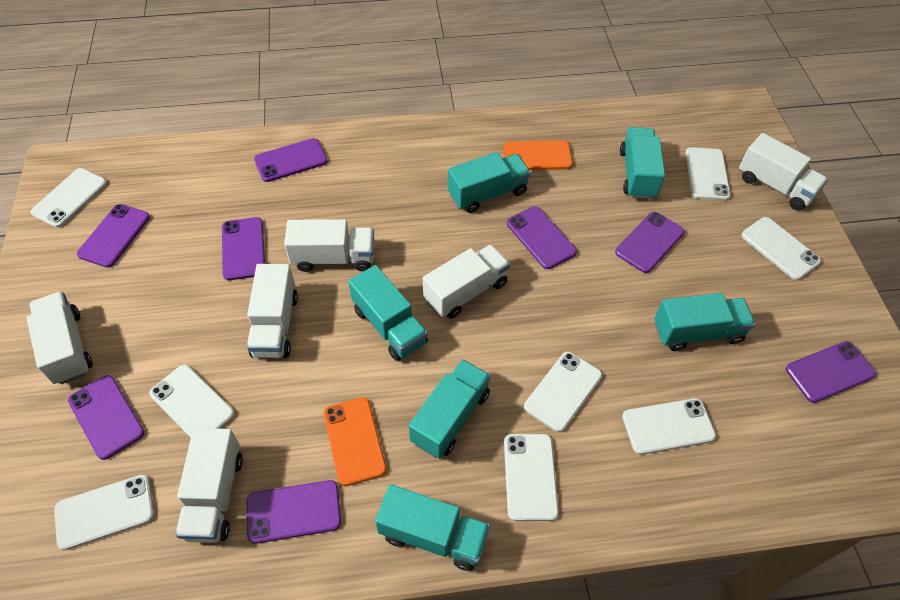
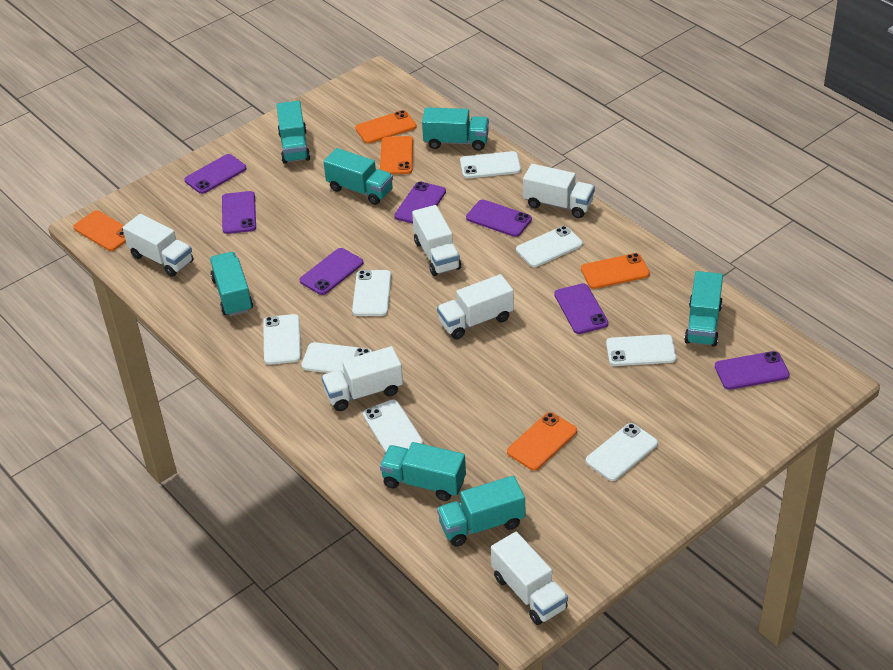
orange phone: [323,397,387,486] [504,140,573,170] = 2 -> [73,210,126,251] [355,110,416,144] [380,136,413,174] [507,412,577,471] [581,253,650,289] = 5
purple phone: [68,375,145,460] [77,204,150,268] [222,217,265,280] [247,480,341,544] [254,138,327,182] [507,206,577,269] [615,212,685,273] [786,341,876,403] = 8 -> [184,154,247,194] [222,191,256,234] [300,248,363,295] [394,181,446,224] [466,199,532,237] [554,283,608,334] [715,351,790,390] = 7
turquoise truck: [348,265,428,361] [375,484,490,571] [409,359,491,459] [448,152,531,213] [620,127,665,199] [654,293,755,351] = 6 -> [210,252,253,316] [276,101,310,164] [324,148,393,205] [380,442,466,501] [422,107,489,151] [437,476,525,547] [684,271,723,347] = 7

